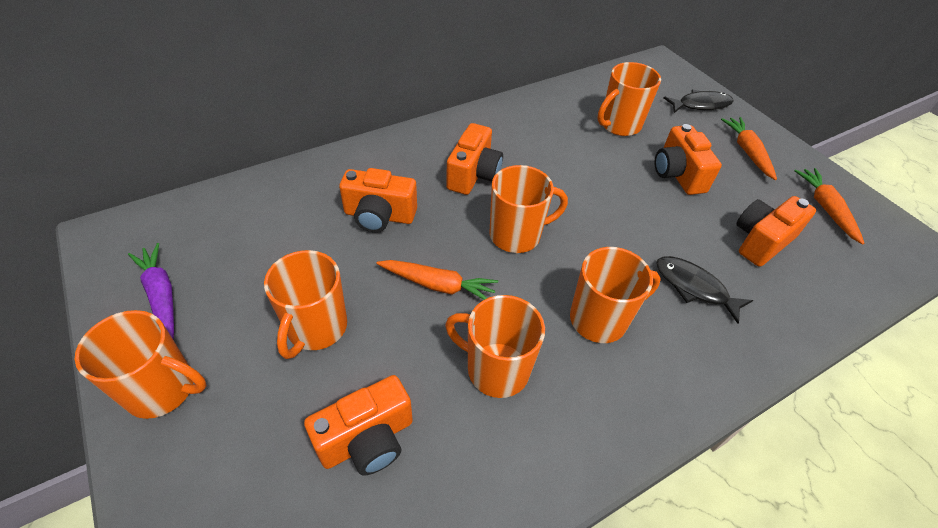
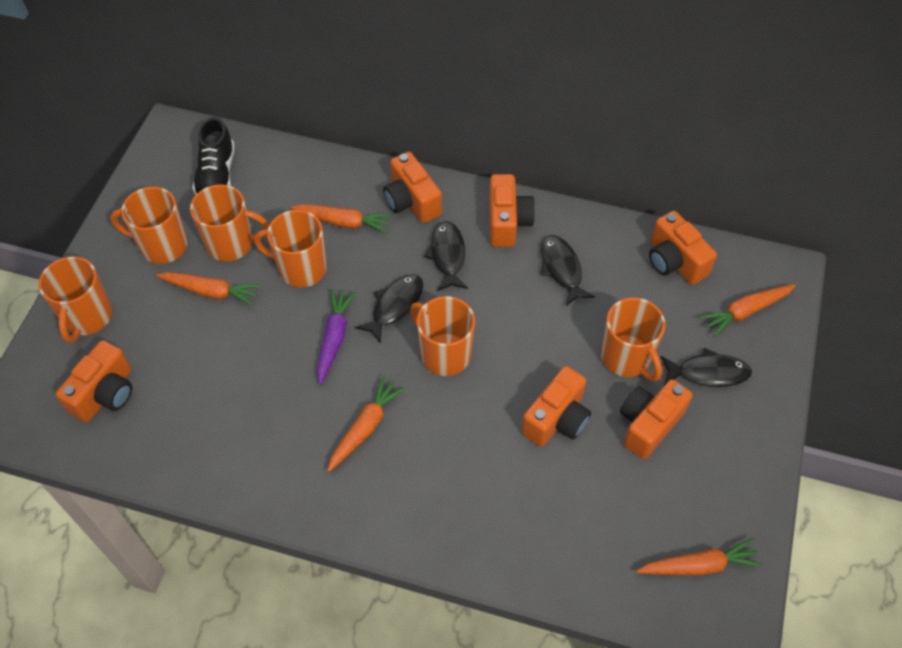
black fish: [656,256,753,324] [663,90,733,113] = 2 -> [355,274,423,344] [424,221,468,291] [541,235,595,306] [661,348,752,387] = 4
black shoe: none = 0 -> [192,117,235,195] = 1
orange camera: [304,375,413,476] [339,168,417,232] [446,123,503,195] [655,124,722,195] [736,196,816,267] = 5 -> [56,340,132,422] [383,152,442,223] [489,174,535,247] [521,366,591,447] [620,379,692,459] [649,211,717,285] = 6
orange carrot: [376,260,498,300] [721,117,777,180] [794,168,865,245] = 3 -> [156,272,261,306] [291,204,393,234] [327,376,406,472] [636,538,763,575] [699,284,796,337] = 5

